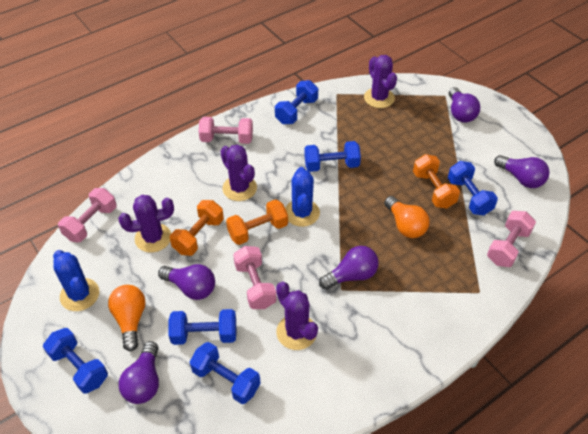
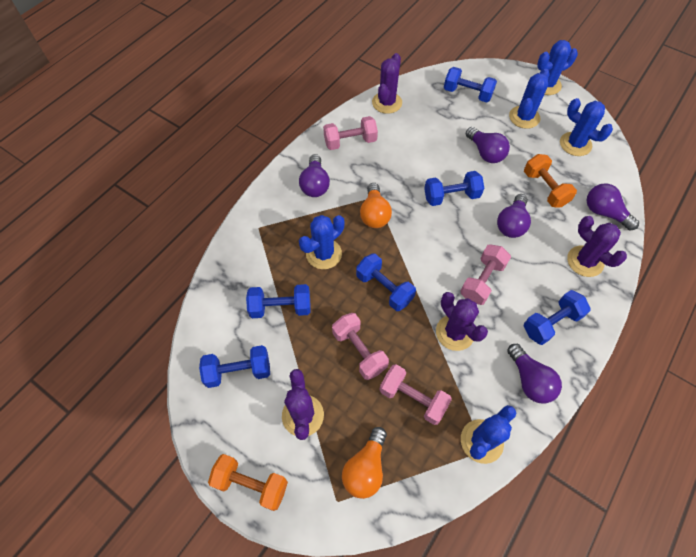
blue cactus: [53,250,99,311] [285,167,320,227] = 2 -> [299,215,345,269] [461,405,516,464] [509,69,550,129] [537,40,578,95] [560,98,613,156] = 5
orange dumbbell: [170,200,224,256] [226,199,288,245] [413,154,460,209] = 3 -> [208,454,288,511] [524,154,577,207] = 2

